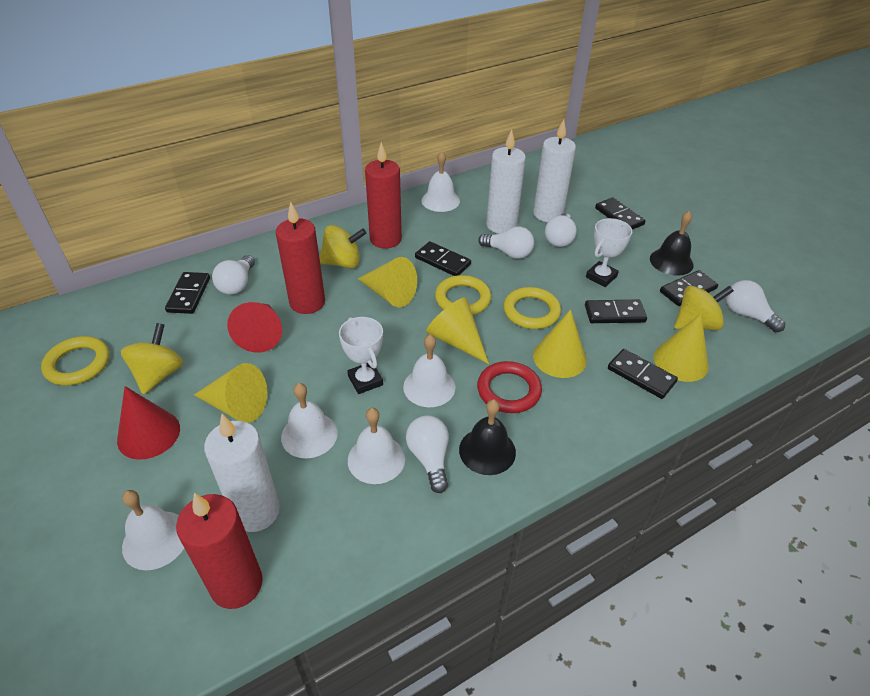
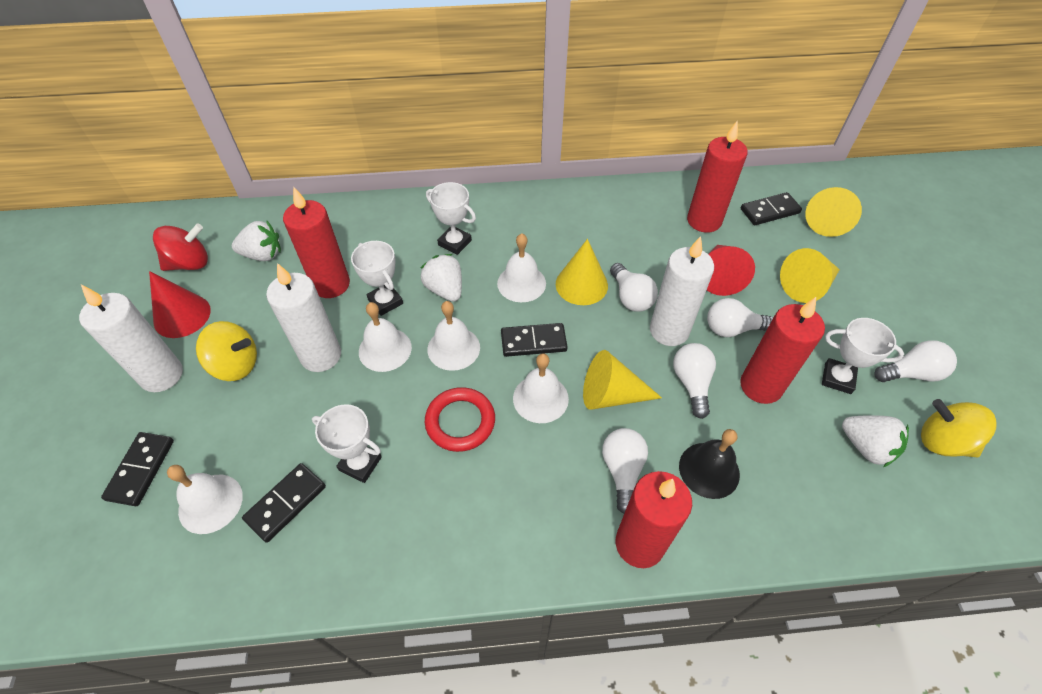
black bell: [459,399,516,475] [650,211,694,276] = 2 -> [679,429,740,499] = 1
black domino: [165,272,210,314] [415,241,471,276] [585,300,647,323] [595,197,646,230] [608,349,678,399] [660,270,718,306] = 6 -> [101,432,174,506] [242,463,326,543] [501,323,567,357] [741,192,802,225] = 4
red candle: [176,493,263,609] [276,202,325,314] [365,142,402,249] = 3 -> [283,187,350,298] [616,471,692,568] [687,120,748,233] [740,297,825,404] = 4
red spinning top: none = 0 -> [153,223,208,271] = 1
white strawberry: none = 0 -> [232,221,281,261] [421,254,462,302] [842,415,909,467] = 3
white trophy: [339,317,383,394] [586,218,632,287] = 2 -> [312,404,382,483] [351,241,403,316] [426,182,476,255] [822,318,904,394] = 4
yellow cone: [194,363,267,423] [358,257,417,307] [426,297,489,364] [533,309,587,378] [654,314,709,382] = 5 -> [556,239,608,305] [583,350,662,410] [780,248,840,303] [805,187,862,237] = 4
yellow ring: [41,336,110,386] [435,275,491,315] [503,287,561,329] = 3 -> none = 0
yellow spinning top: [121,323,183,395] [319,225,366,269] [674,286,734,330] = 3 -> [196,321,257,381] [921,399,997,458] = 2

